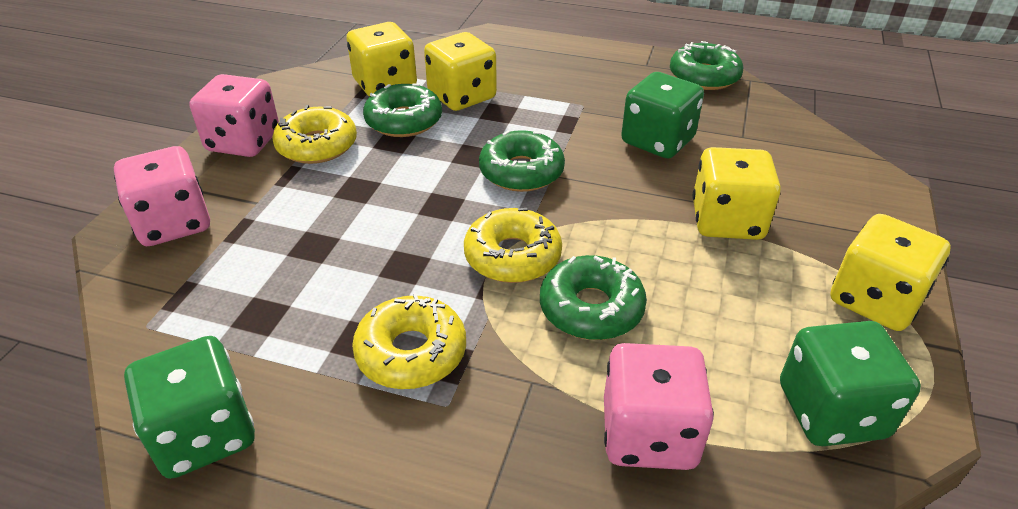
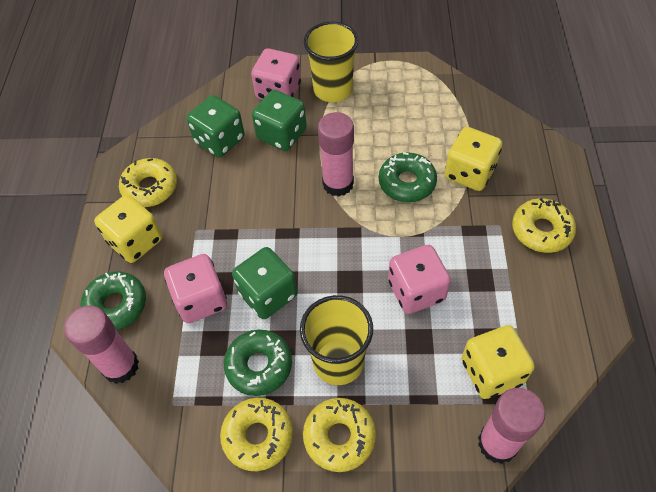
green donut: [363,84,442,137] [479,130,565,192] [540,255,647,340] [670,41,743,90] = 4 -> [81,271,146,330] [224,330,292,396] [379,152,437,202] = 3
pink glue stick: none = 0 -> [64,306,139,384] [318,112,354,197] [478,388,545,464] = 3
yellow cup: none = 0 -> [300,295,373,385] [304,22,358,102] = 2
yellow dice: [347,22,417,97] [424,32,497,111] [692,147,781,240] [830,214,951,331] = 4 -> [94,195,162,263] [445,127,502,191] [461,325,535,399] = 3
yellow donut: [272,105,357,164] [352,293,466,389] [464,208,562,283] = 3 -> [119,158,177,207] [220,397,293,471] [303,398,376,472] [512,198,576,253] = 4

